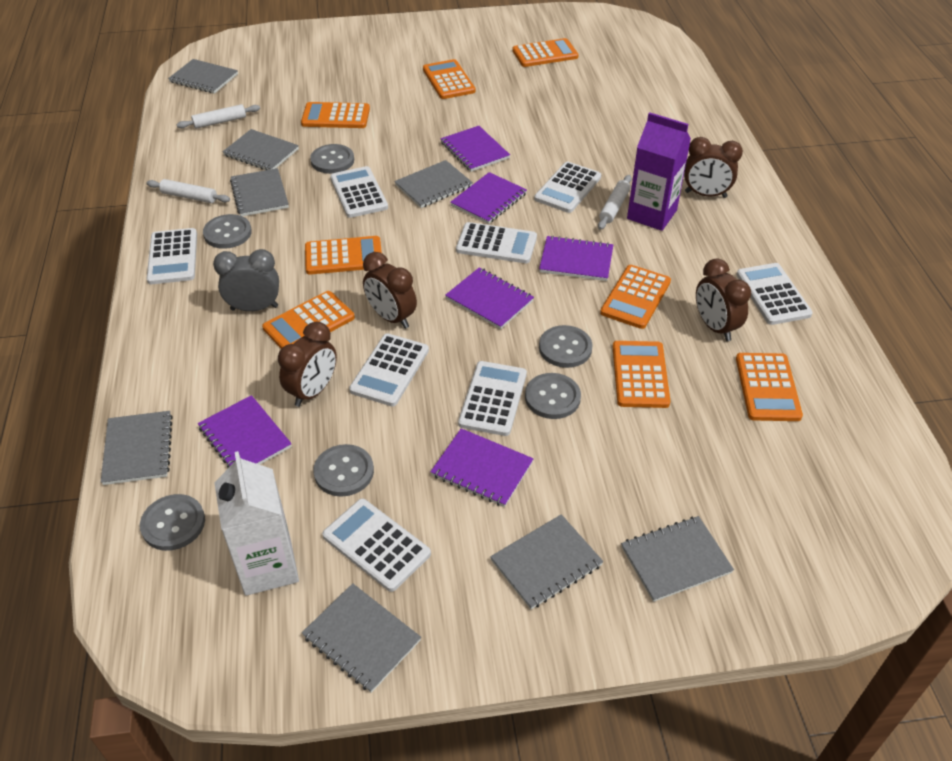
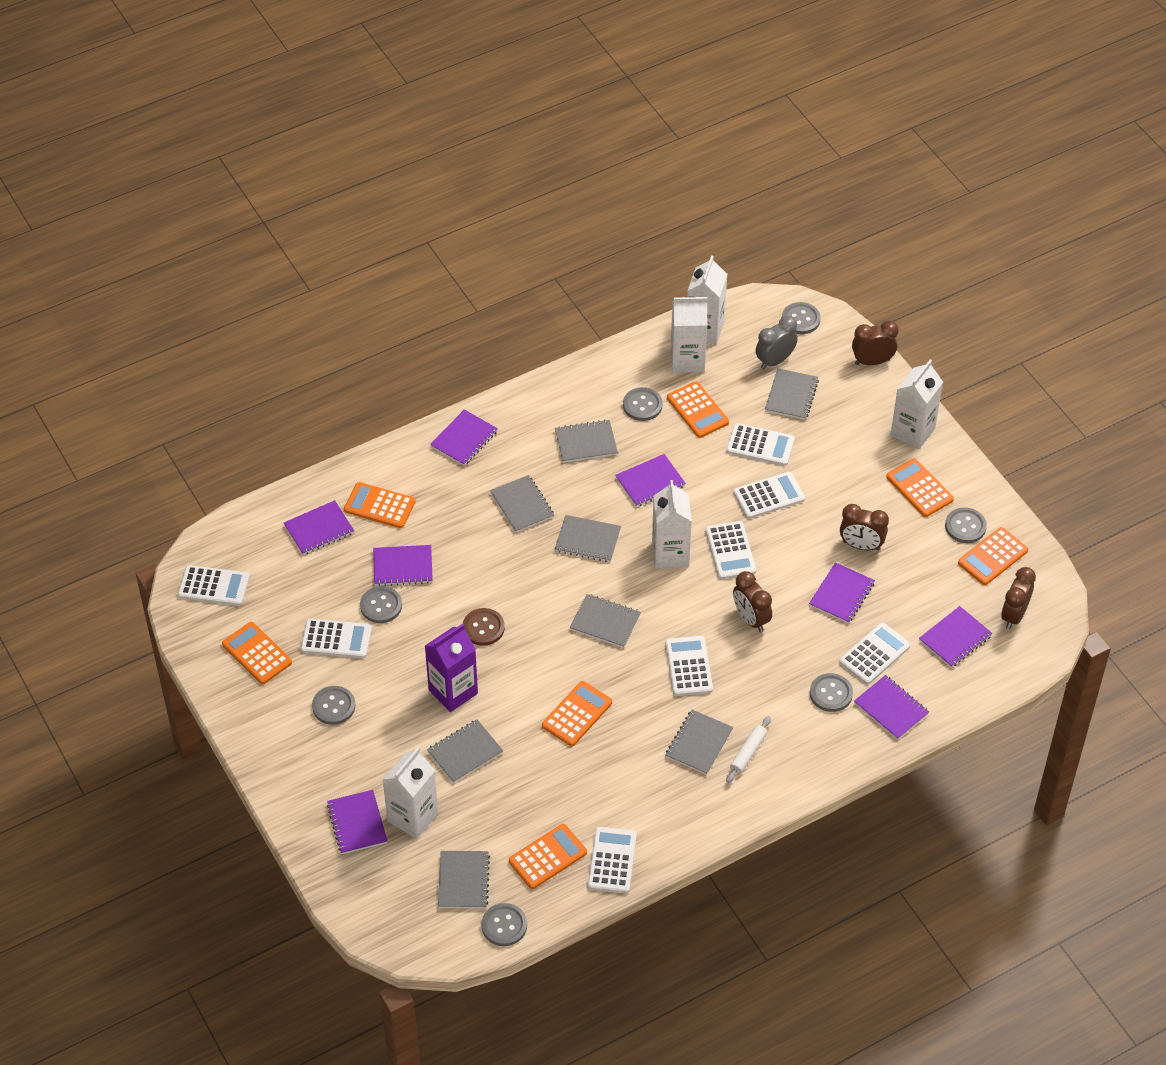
brown button: none = 0 -> [463,608,505,646] = 1
grey button: [140,494,205,551] [203,214,252,249] [310,144,354,174] [313,444,374,497] [525,373,581,419] [539,325,593,368] = 6 -> [312,686,355,725] [360,586,402,623] [481,903,527,946] [623,387,663,421] [782,302,821,334] [810,673,853,712] [945,507,987,543] = 7
orange calculator: [262,291,355,349] [301,102,370,128] [305,236,382,275] [423,59,475,99] [513,38,579,67] [600,265,671,329] [613,341,670,408] [736,353,803,421] = 8 -> [222,622,292,684] [344,482,416,528] [509,824,587,889] [542,681,612,746] [667,381,729,438] [886,459,954,517] [958,527,1028,585] = 7
purple notebook: [198,395,292,468] [430,428,534,507] [441,126,510,172] [445,268,534,329] [450,172,527,224] [539,235,613,281] = 6 -> [284,500,354,555] [327,790,387,854] [373,545,433,586] [430,409,498,466] [615,454,686,507] [809,562,875,623] [854,675,929,740] [919,606,992,668] = 8
white carton: [215,451,299,596] = 1 -> [382,747,438,839] [652,480,692,569] [671,297,707,373] [687,255,727,344] [891,360,943,450] = 5
white rolling pin: [146,179,230,203] [177,104,260,129] [598,175,632,230] = 3 -> [726,716,771,783] = 1

